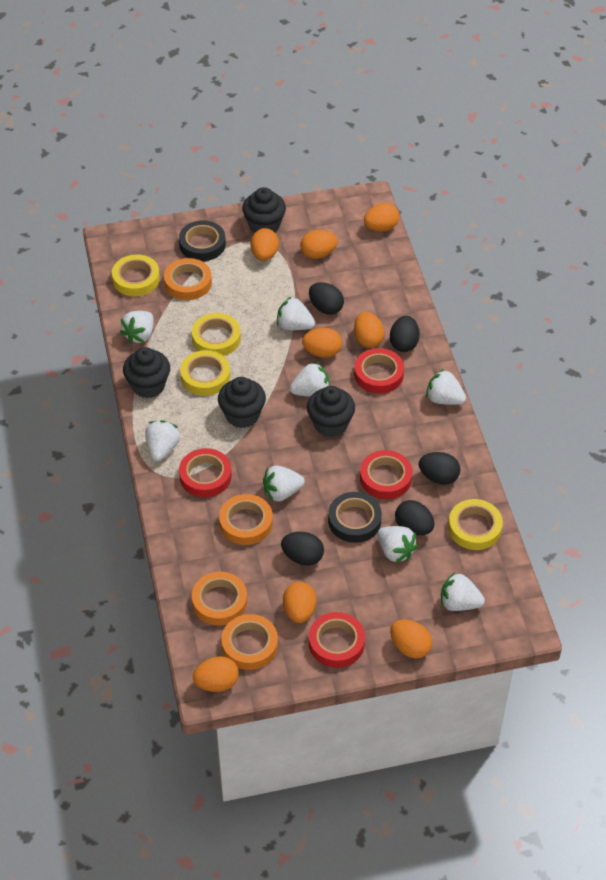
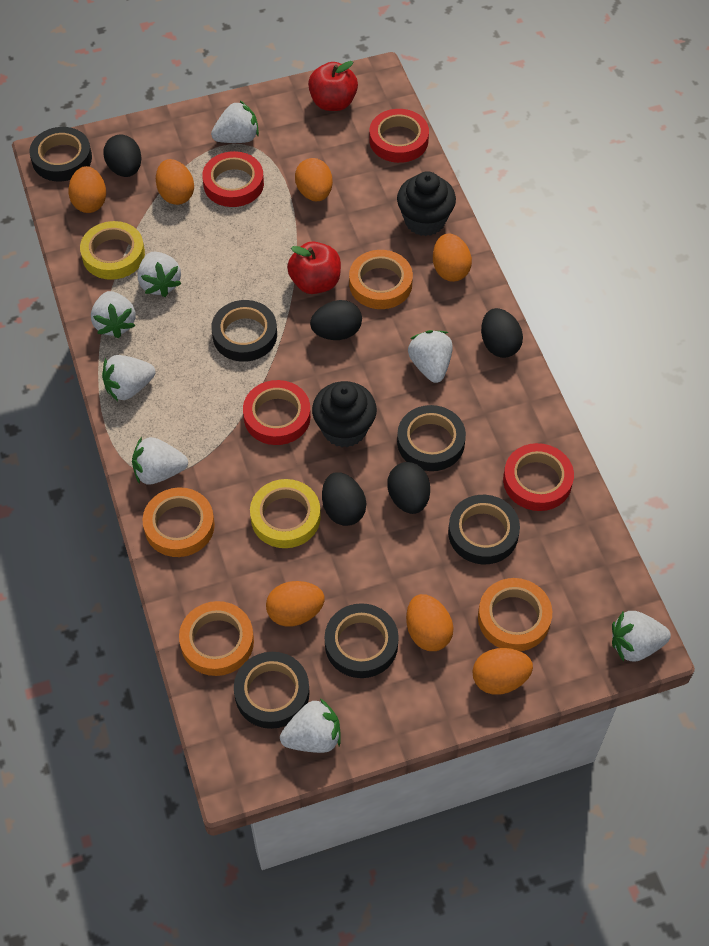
black cupcake: [123,347,170,398] [218,377,266,428] [242,187,286,233] [307,386,355,437] = 4 -> [312,381,377,448] [397,171,456,236] = 2
black tape: [179,221,226,261] [328,492,382,543] = 2 -> [29,127,92,181] [211,300,277,362] [234,652,310,729] [325,603,399,678] [397,405,466,471] [448,495,520,564] = 6
orange egg: [193,656,239,692] [250,228,279,261] [283,582,316,623] [300,230,338,259] [302,328,342,358] [354,312,384,348] [364,203,399,232] [390,619,432,659] = 8 -> [68,166,106,213] [156,159,194,205] [266,581,325,627] [295,158,333,201] [406,594,453,651] [433,233,472,282] [472,648,533,695] = 7
red apple: none = 0 -> [287,241,341,294] [308,61,358,111] = 2
yellow tape: [112,255,160,296] [180,350,230,396] [192,313,241,356] [448,499,503,550] = 4 -> [80,221,145,280] [250,479,321,548] = 2

